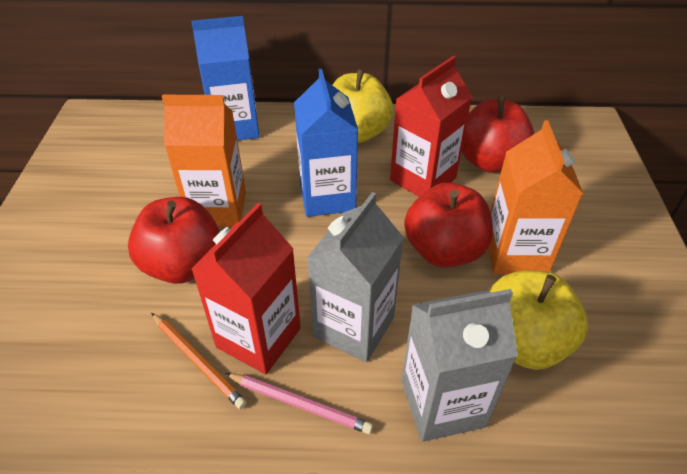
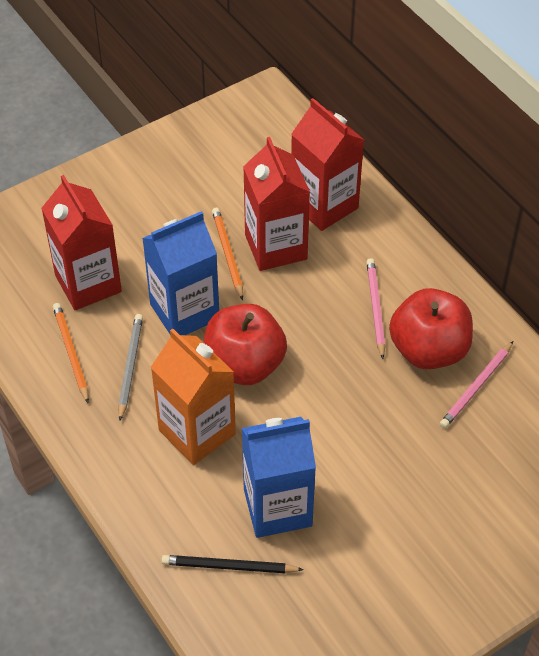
black pencil: none = 0 -> [162,555,304,573] = 1
grey carton: [307,192,404,362] [401,289,518,442] = 2 -> none = 0
grey pencil: none = 0 -> [118,314,143,421] = 1
orange carton: [162,95,246,227] [488,120,584,274] = 2 -> [150,329,236,465] = 1
orange pencil: [151,313,247,409] = 1 -> [53,303,89,403] [212,208,243,300] = 2
pink pencil: [225,373,373,434] = 1 -> [367,258,385,359] [440,341,513,428] = 2
red apple: [128,197,220,284] [404,183,493,267] [461,96,535,173] = 3 -> [203,304,287,385] [389,288,473,369] = 2
red carton: [191,203,301,374] [390,56,472,197] = 2 -> [41,175,122,310] [243,137,310,271] [291,98,364,231] = 3
yellow apple: [332,69,393,143] [489,270,588,370] = 2 -> none = 0

